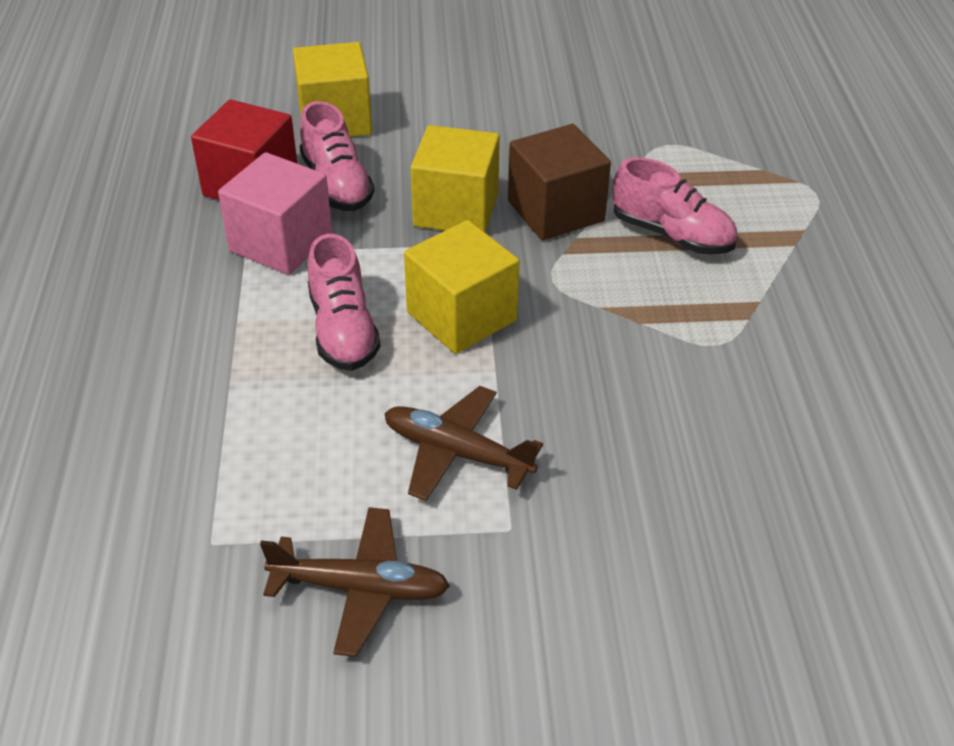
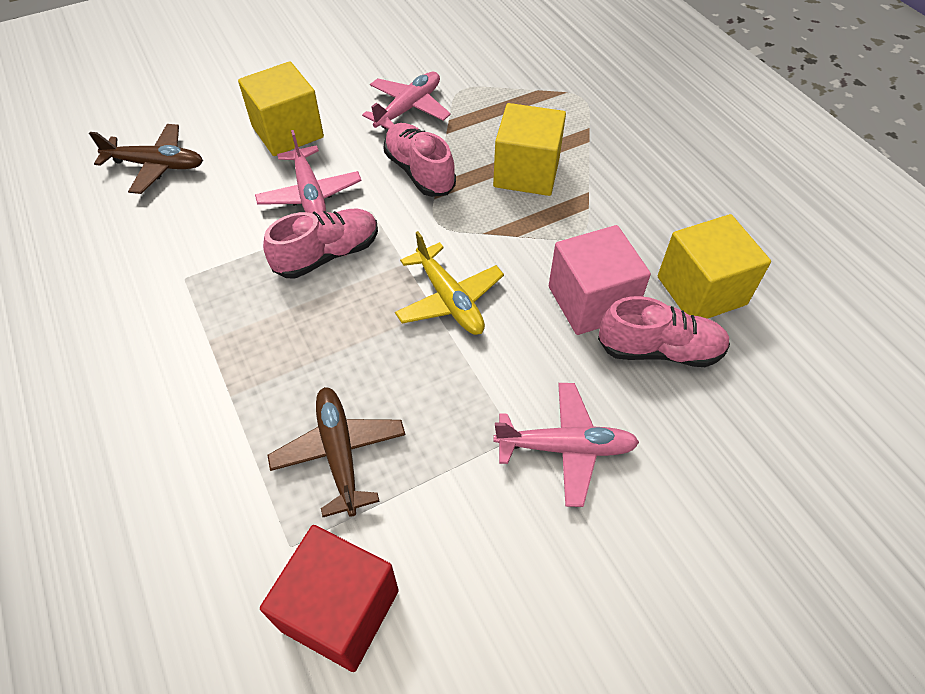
brown cube: [508,124,611,240] = 1 -> none = 0
pink plane: none = 0 -> [255,130,361,213] [362,72,451,129] [494,383,639,507] = 3
yellow plane: none = 0 -> [395,231,504,335] = 1

